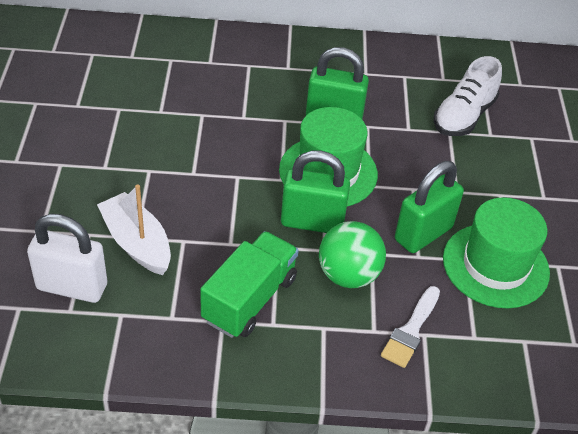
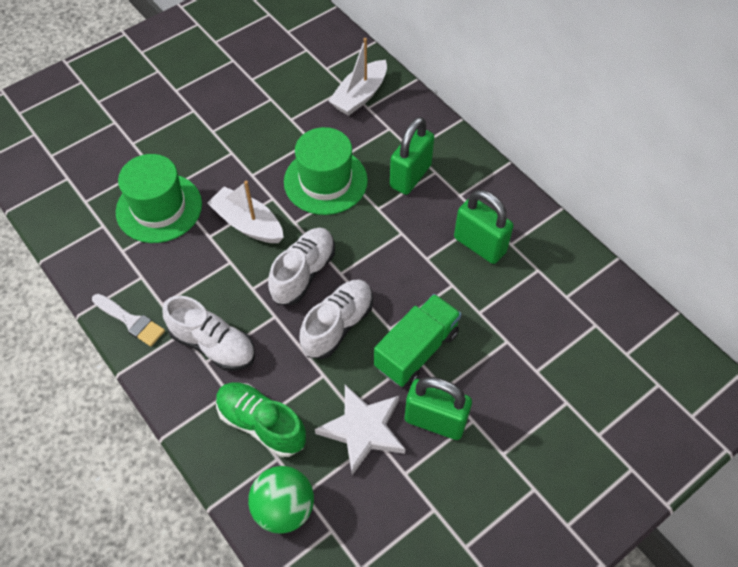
green shoe: none = 0 -> [216,382,306,457] = 1
white boat: [97,185,171,275] = 1 -> [207,181,284,243] [329,38,387,116] = 2
white padlock: [27,214,107,303] = 1 -> none = 0
white shoe: [434,56,502,136] = 1 -> [163,296,255,371] [268,228,335,305] [299,280,373,359] = 3
white star: none = 0 -> [315,385,405,475] = 1

